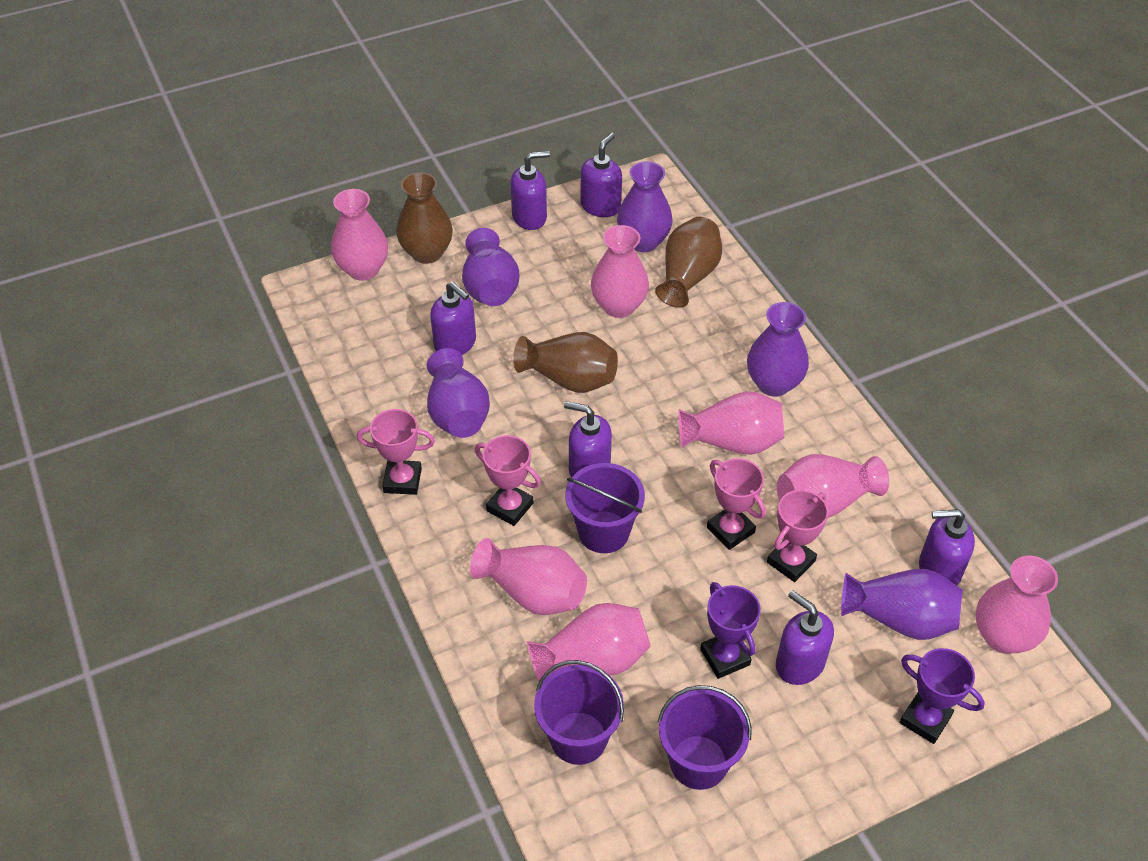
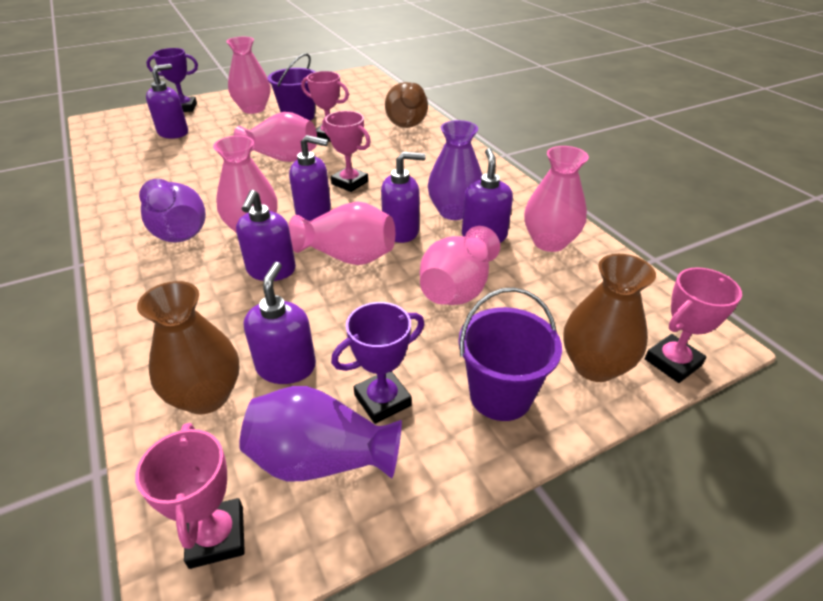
pink vase: [331,189,388,281] [470,538,587,615] [527,603,651,682] [591,225,649,318] [678,391,785,455] [777,454,889,518] [976,556,1058,654] = 7 -> [213,135,278,233] [226,37,270,114] [233,112,317,162] [288,201,395,265] [420,226,500,305] [524,146,589,252] = 6
purple bucket: [534,660,624,765] [565,463,645,553] [658,685,752,790] = 3 -> [267,53,316,121] [458,287,562,421] = 2
purple vase: [427,348,490,438] [462,228,519,306] [617,161,673,252] [747,302,809,396] [841,569,963,640] = 5 -> [139,179,206,243] [239,386,402,482] [428,120,482,220] = 3

